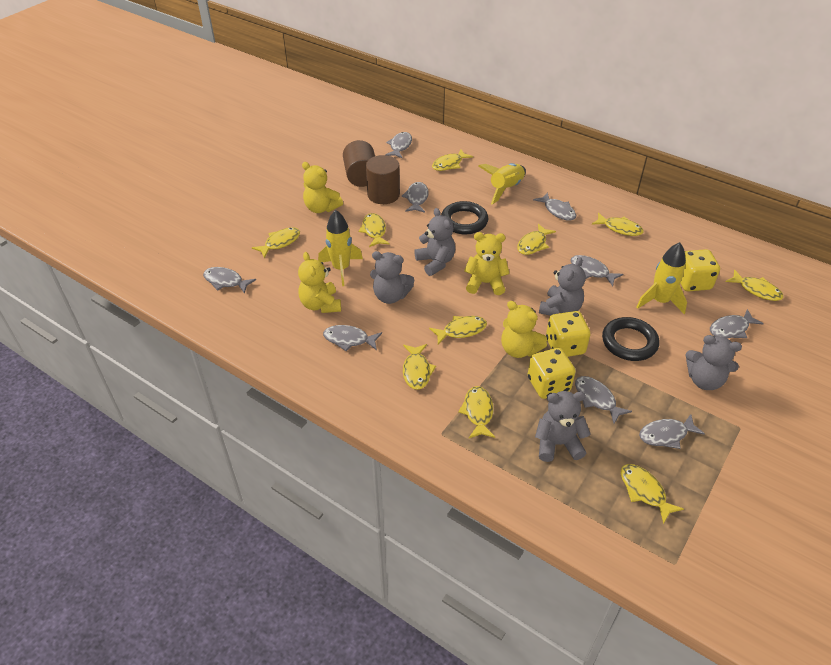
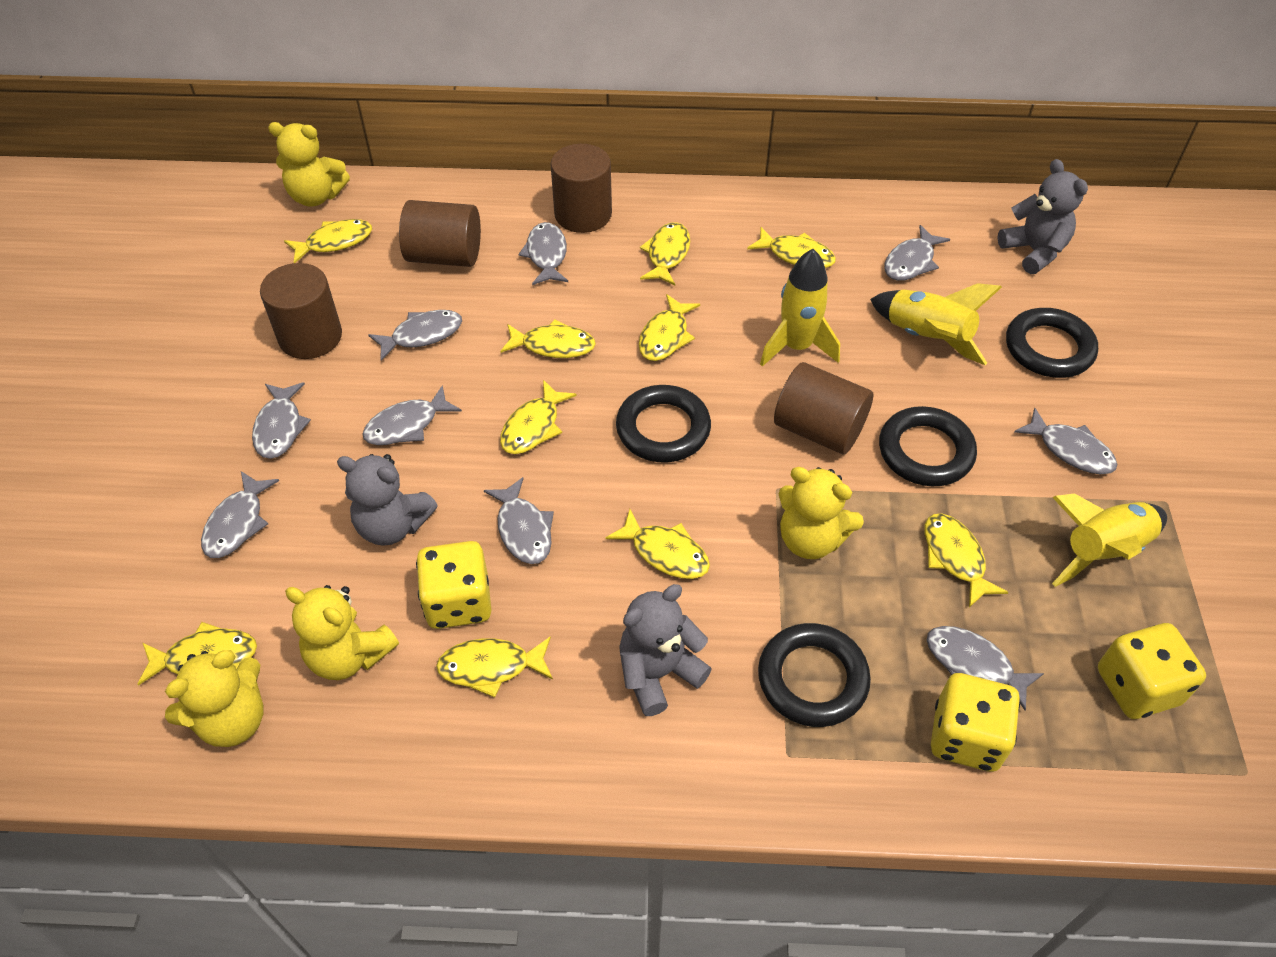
black ring: [441,201,488,235] [602,317,659,361] = 2 -> [616,385,711,462] [758,623,871,727] [879,406,977,486] [1006,308,1098,378] = 4
brown cylinder: [343,140,375,187] [366,155,400,204] = 2 -> [260,263,342,359] [399,200,481,267] [551,144,612,233] [774,362,873,455] = 4
grey teddy bear: [370,251,414,304] [414,208,455,276] [535,391,591,462] [539,257,586,316] [685,335,742,390] = 5 -> [337,454,438,546] [619,584,712,716] [997,159,1088,274] = 3

